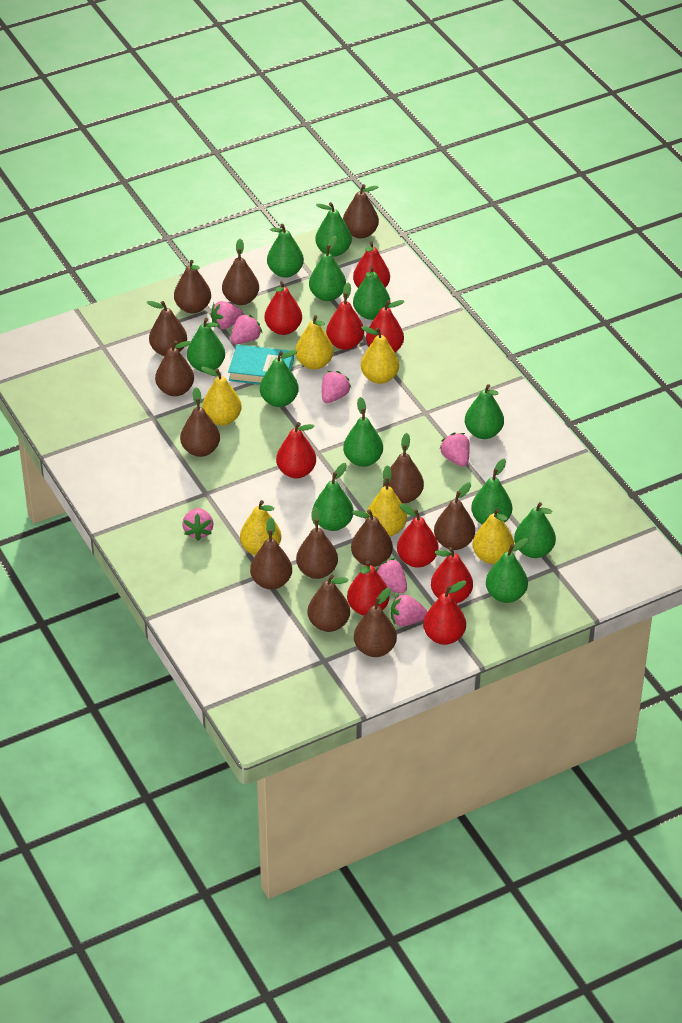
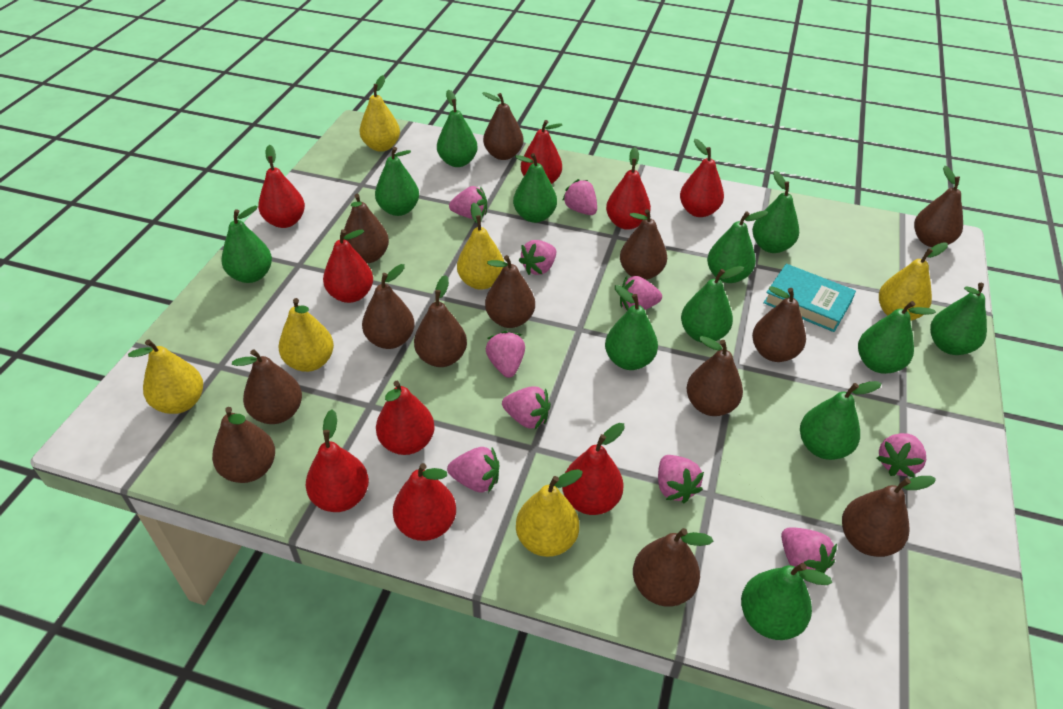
pink strawberry: [182,508,213,541] [210,301,244,330] [231,313,263,344] [322,371,351,403] [376,558,407,593] [391,594,428,626] [439,433,470,466] = 7 -> [447,447,499,493] [449,186,487,219] [486,331,525,378] [502,386,551,429] [518,240,556,275] [562,179,597,215] [620,276,662,311] [658,455,704,503] [781,527,837,573] [877,433,926,478] = 10

